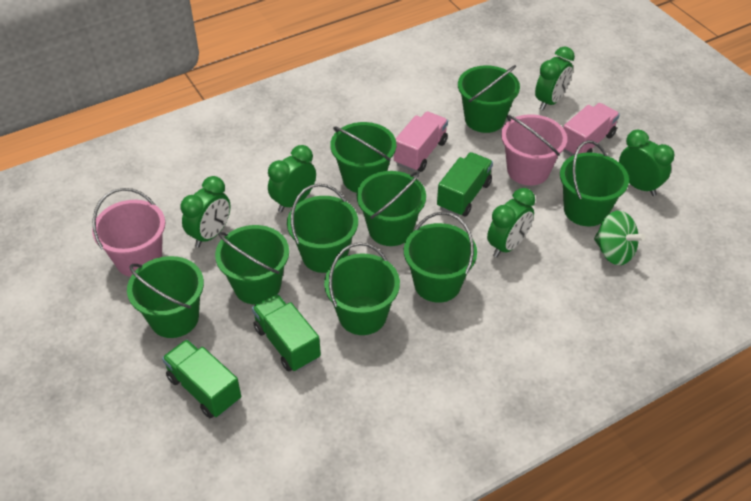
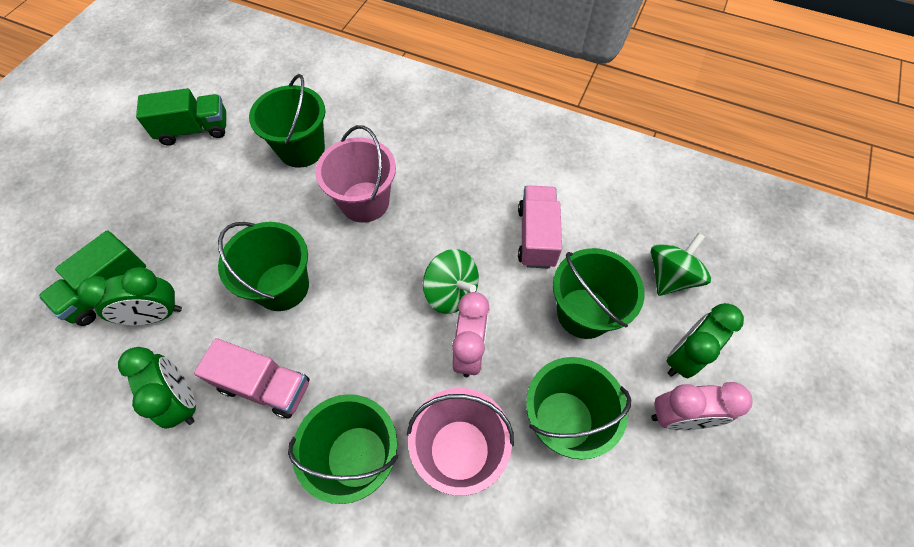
green bucket: [127,256,204,338] [215,225,289,304] [287,184,358,273] [324,242,400,335] [330,122,396,193] [357,171,426,246] [404,212,477,303] [458,65,520,133] [560,140,629,226] = 9 -> [218,222,309,311] [249,74,325,167] [288,394,398,504] [526,357,631,460] [553,248,645,339] = 5
green clock: [180,176,231,247] [268,145,316,212] [487,188,535,257] [535,46,575,110] [619,130,675,196] = 5 -> [77,267,182,325] [118,347,196,429] [667,303,744,379] = 3
green spinning top: [594,211,645,265] = 1 -> [423,249,479,314] [651,233,711,296] = 2
green truck: [162,340,241,418] [252,294,321,372] [437,152,493,216] = 3 -> [39,230,146,326] [136,88,226,146] = 2
pink clock: none = 0 -> [452,292,490,377] [651,382,752,430] = 2

